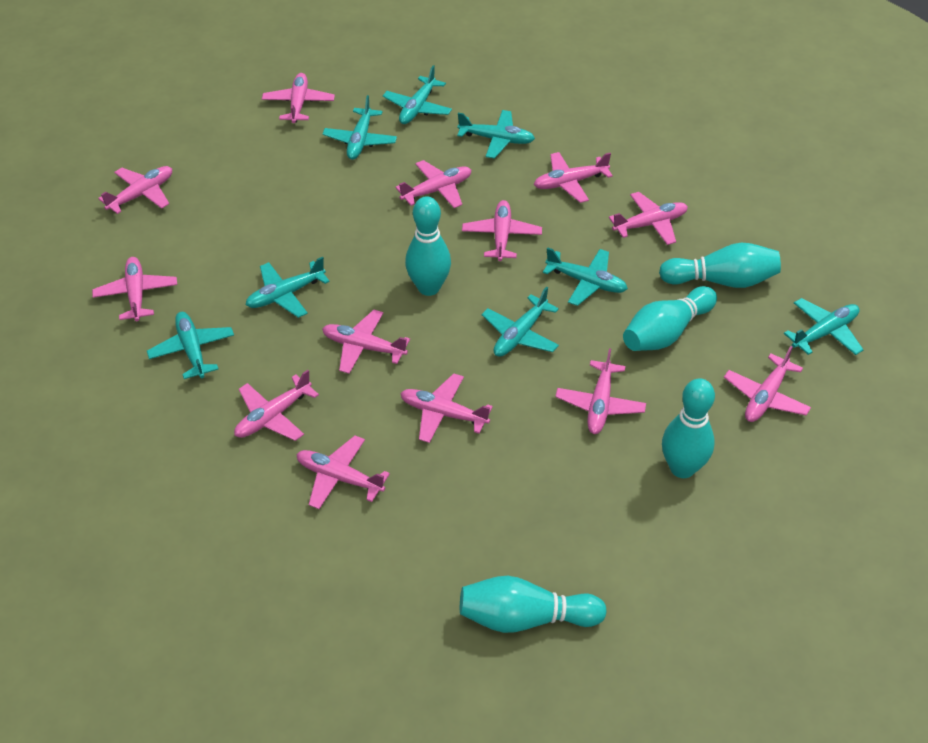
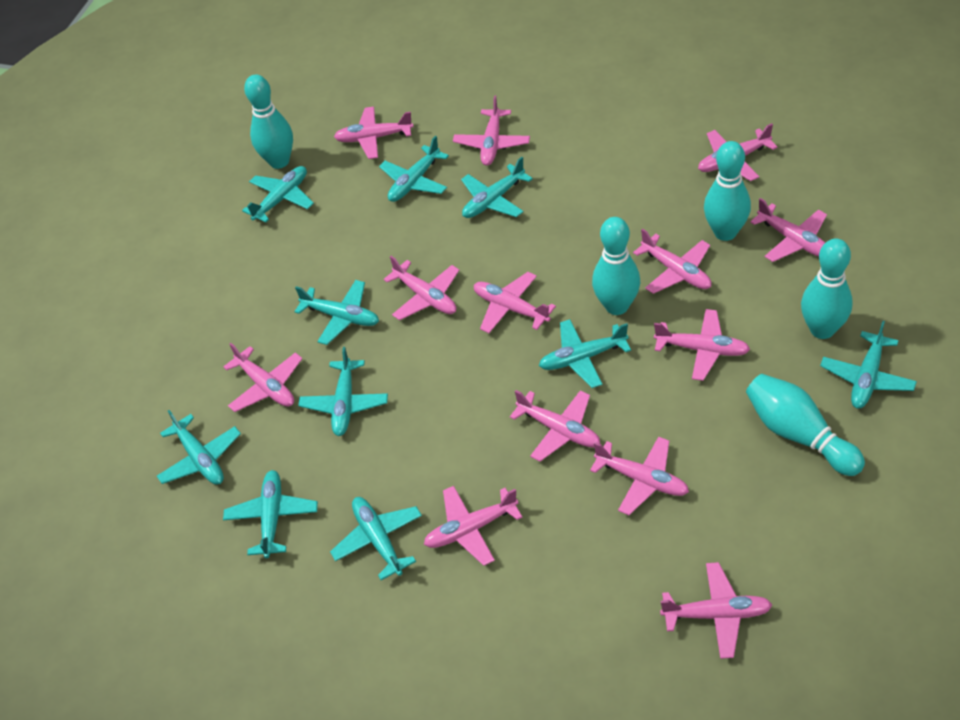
turquoise plane: [147,312,234,379] [246,257,330,318] [322,95,397,160] [383,65,452,124] [457,110,535,159] [482,287,559,357] [543,247,628,306] [784,298,863,355] = 8 -> [157,410,241,485] [223,470,318,558] [242,166,314,223] [294,280,379,345] [298,347,388,436] [330,497,422,580] [379,136,449,202] [461,157,533,218] [539,319,631,388] [820,321,917,409] = 10

